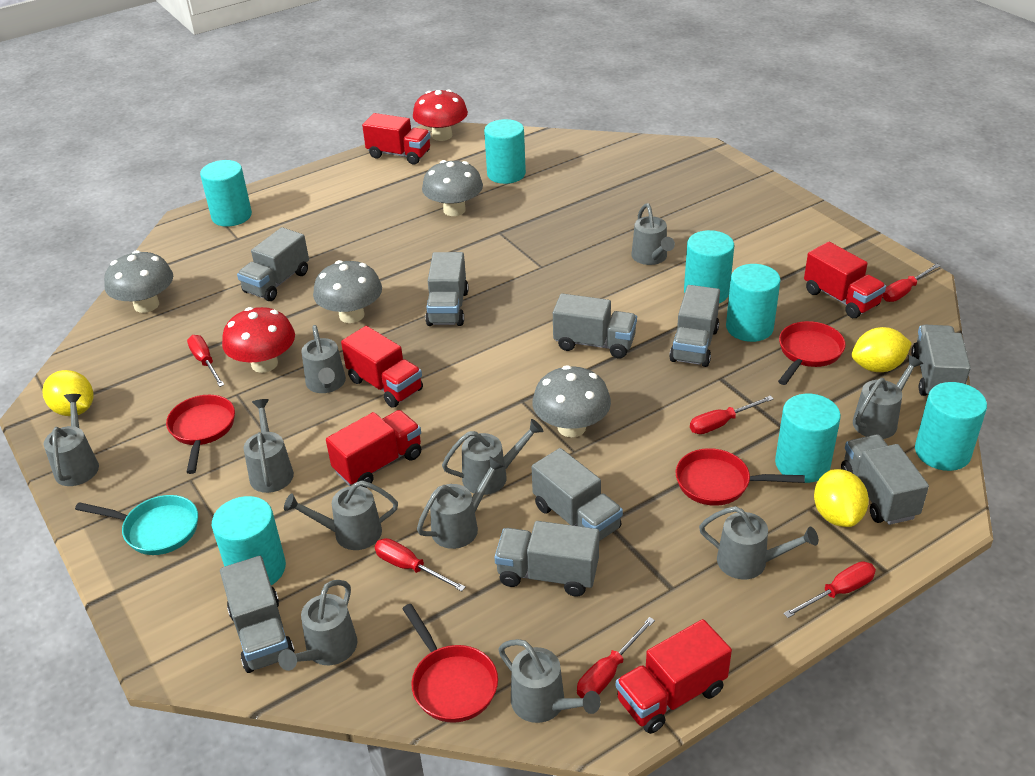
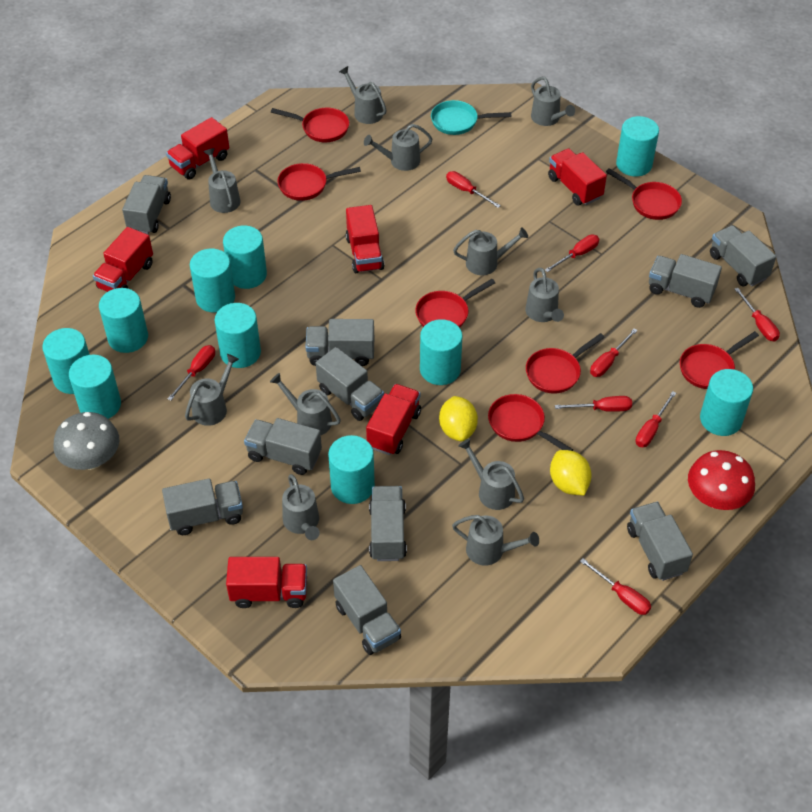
grey mushroom: [104,250,173,313] [313,260,382,323] [422,160,483,216] [532,365,611,437] = 4 -> [54,412,119,470] = 1
grey truck: [220,556,295,673] [237,227,309,301] [425,252,469,326] [494,521,599,597] [532,448,623,541] [553,293,637,358] [669,285,720,367] [841,435,929,525] [911,325,971,396] = 9 -> [122,175,171,234] [162,478,243,535] [244,418,322,475] [305,319,374,366] [316,347,384,421] [333,565,401,655] [369,486,407,561] [627,502,693,581] [649,254,722,308] [710,225,776,286] = 10
red mushroom: [222,307,295,373] [413,89,468,141] = 2 -> [688,450,755,510] = 1
red pan: [166,395,235,474] [402,604,498,723] [676,448,805,506] [778,321,846,385] = 4 -> [271,108,349,142] [278,163,361,201] [415,279,495,328] [488,394,573,451] [526,333,605,394] [606,168,682,220] [680,331,759,389] = 7
red screwdriver: [187,335,224,387] [374,538,466,591] [577,617,655,698] [690,396,774,434] [783,561,876,618] [883,263,941,302] = 6 -> [167,345,215,401] [446,171,501,208] [545,235,599,272] [555,396,632,412] [580,558,651,615] [590,328,638,377] [636,391,676,447] [734,288,780,341] = 8
red truck: [326,410,421,488] [341,326,423,408] [362,113,431,165] [616,619,732,734] [804,242,886,318] = 5 -> [93,227,153,292] [166,117,229,180] [226,557,307,608] [346,205,384,273] [366,384,421,455] [548,148,607,206] = 6
turquoise cylinder: [200,160,252,227] [212,496,286,585] [484,119,526,184] [684,230,734,303] [726,264,781,342] [775,394,841,483] [915,382,987,471] = 7 -> [42,328,90,394] [69,355,121,419] [99,288,148,353] [190,249,235,312] [215,303,261,368] [223,225,267,289] [328,435,375,504] [420,319,463,385] [616,116,659,176] [700,369,753,436] = 10
yellow lemon: [42,370,94,416] [814,469,869,527] [852,327,912,372] = 3 -> [439,396,478,441] [550,450,592,496] = 2

